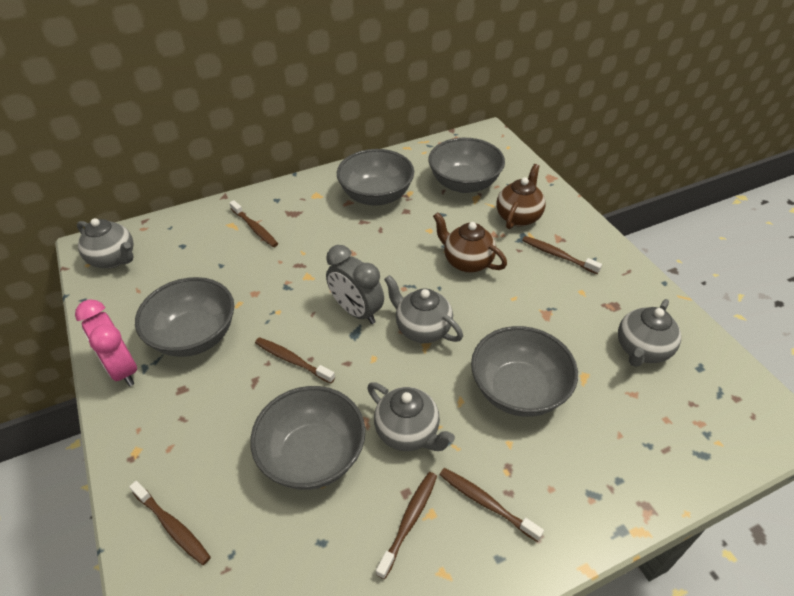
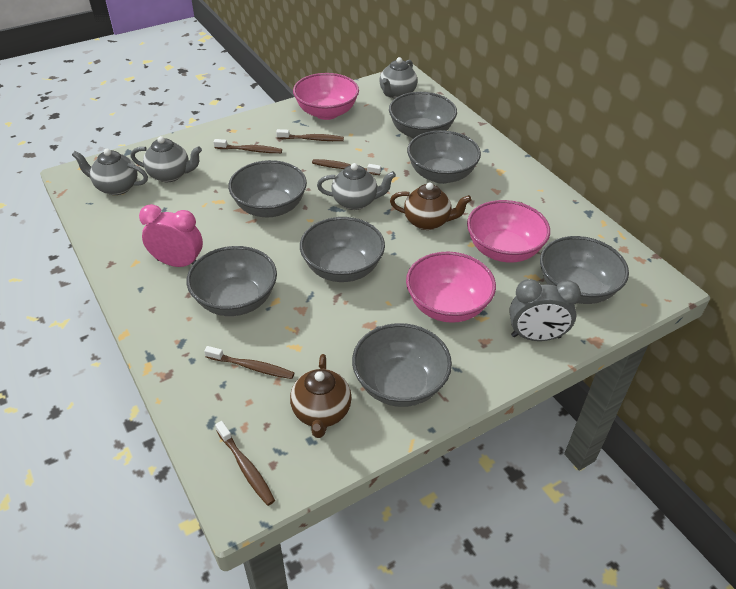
brown toothbrush: [129,481,211,565] [230,200,278,247] [255,337,335,384] [376,472,437,579] [440,468,544,542] [522,236,602,274] = 6 -> [204,346,294,379] [213,139,282,153] [215,421,275,506] [276,129,344,141] [312,159,381,175] = 5
grey bowl: [135,277,234,357] [250,386,365,490] [337,149,414,206] [429,138,505,193] [471,326,578,417] = 5 -> [187,246,277,316] [228,160,307,217] [300,217,385,282] [352,323,452,407] [389,92,457,139] [407,130,481,184] [540,236,629,304] = 7
pink bowl: none = 0 -> [293,73,359,120] [406,252,496,323] [467,200,550,262] = 3

